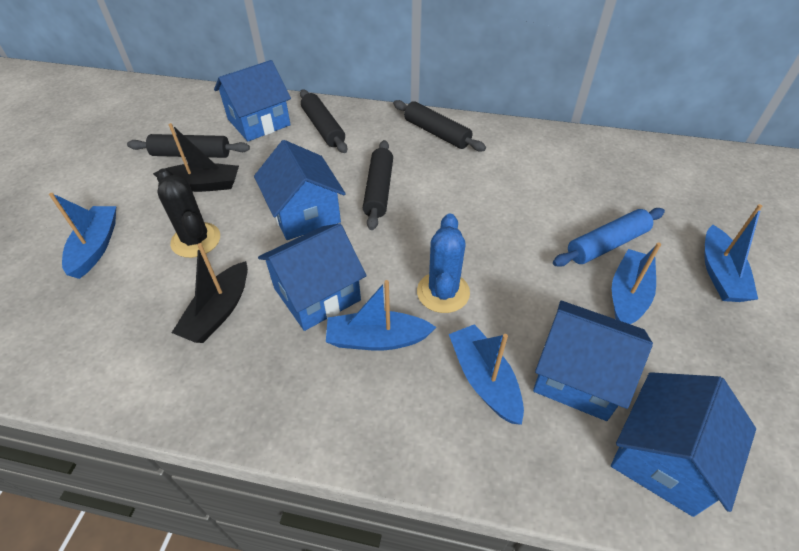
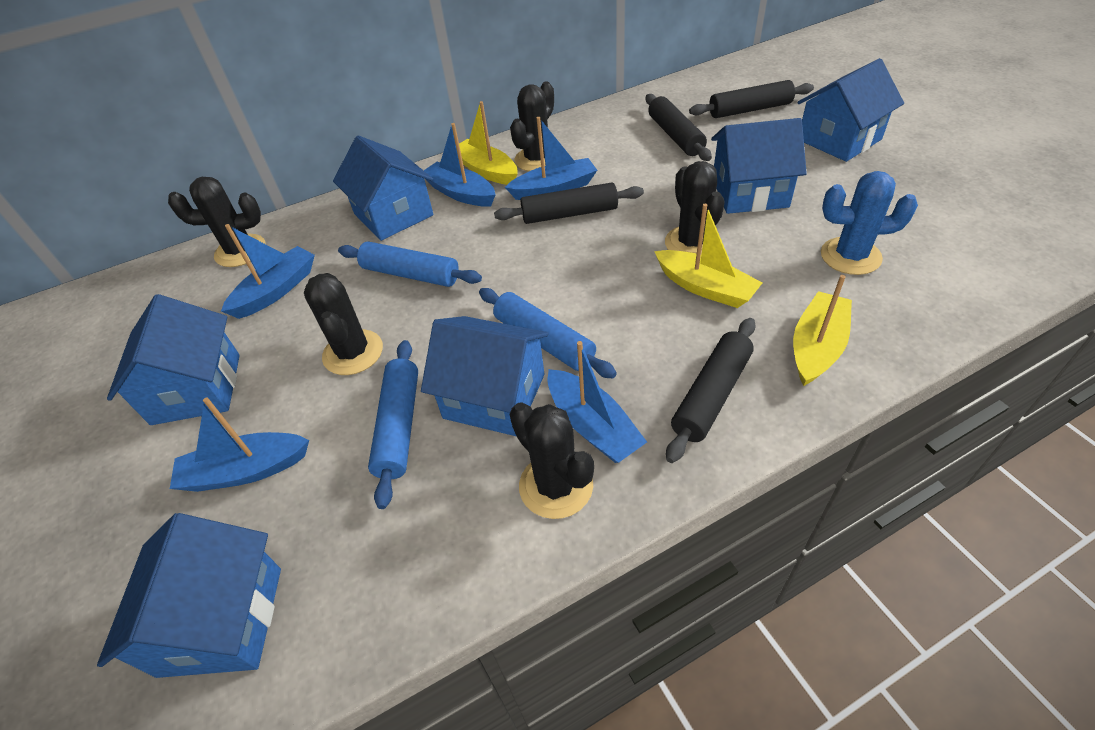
black boat: [153,123,239,192] [172,243,248,343] = 2 -> none = 0
black cactus: [157,168,220,258] = 1 -> [168,177,266,267] [304,273,383,375] [510,81,554,171] [510,402,594,519] [665,161,725,255] = 5
blue house: [214,60,291,141] [254,140,346,240] [258,224,367,331] [533,301,653,421] [611,372,756,517] = 5 -> [97,513,281,678] [107,294,240,425] [333,136,434,241] [421,316,548,436] [711,118,807,214] [798,58,904,162] = 6
blue rolling pin: [553,208,665,267] = 1 -> [338,242,482,287] [368,340,418,509] [479,288,617,378] = 3
yellow boat: none = 0 -> [459,101,518,185] [654,204,762,308] [793,275,852,386] = 3

